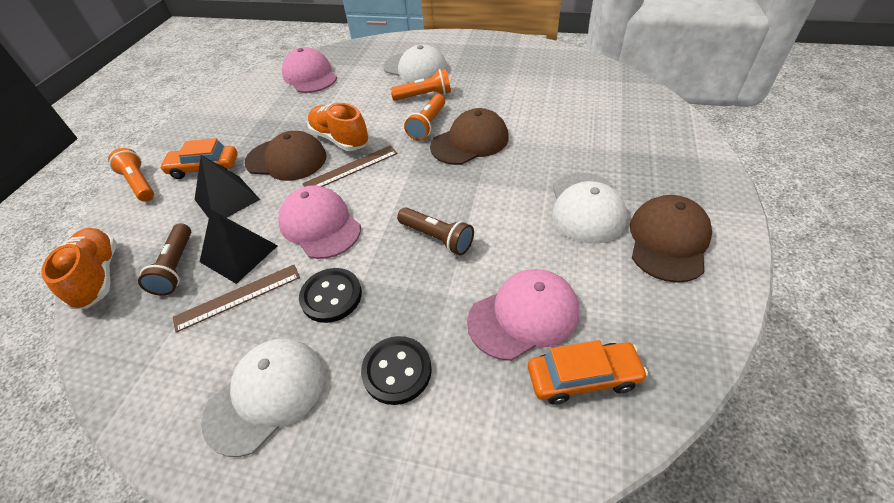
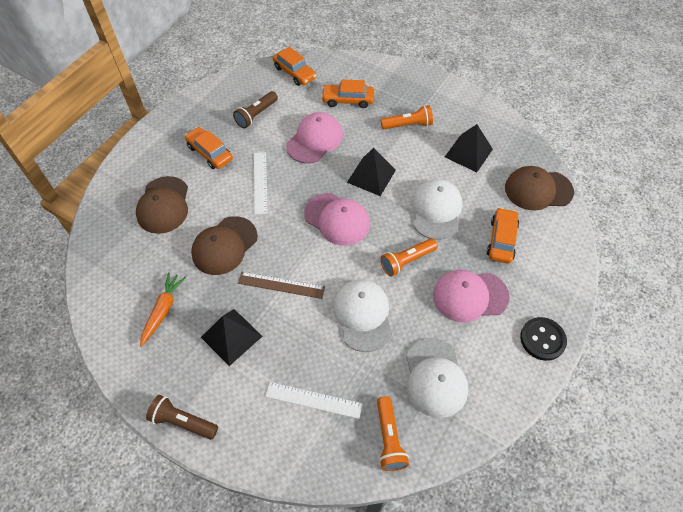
black button: [299,268,362,323] [361,336,432,405] = 2 -> [520,317,567,361] = 1
black pyramid: [194,155,260,218] [200,210,278,284] = 2 -> [201,309,263,366] [347,148,396,196] [445,124,493,172] = 3
brown ruler: [173,265,300,333] [302,146,398,187] = 2 -> [238,272,325,299] = 1
orange car: [159,138,238,179] [528,340,648,405] = 2 -> [185,127,233,169] [273,47,317,86] [321,80,374,108] [487,207,519,264] = 4
orange carrot: none = 0 -> [140,272,186,347] = 1
orange shoe: [41,228,117,309] [307,103,369,151] = 2 -> none = 0
white ruler: none = 0 -> [254,152,267,215] [265,382,363,419] = 2

